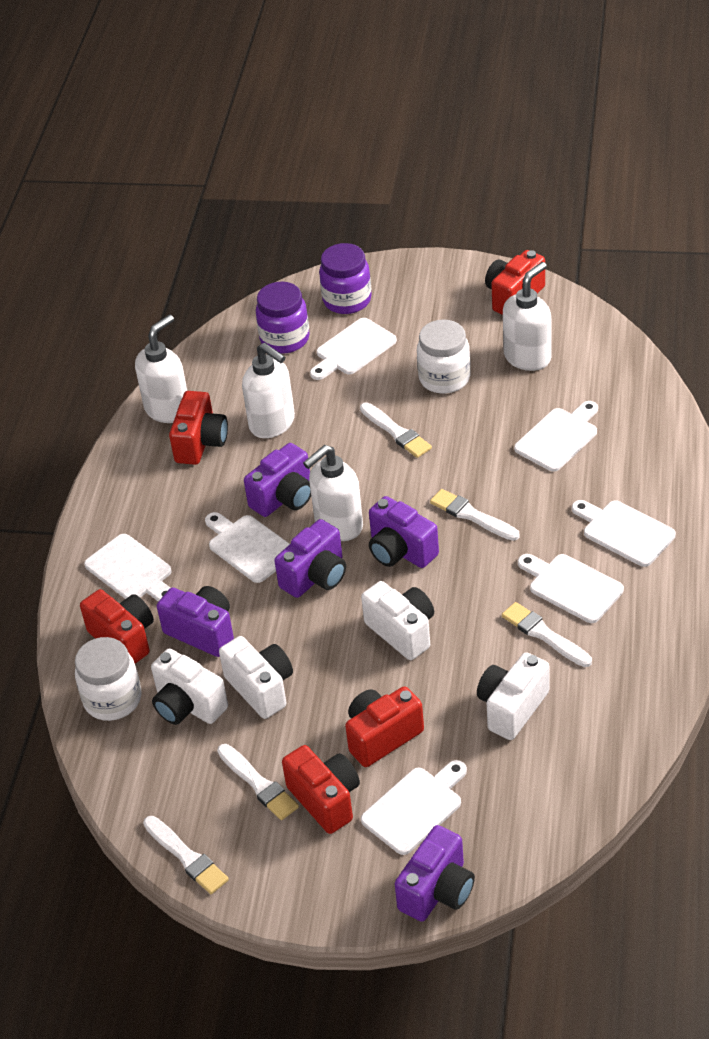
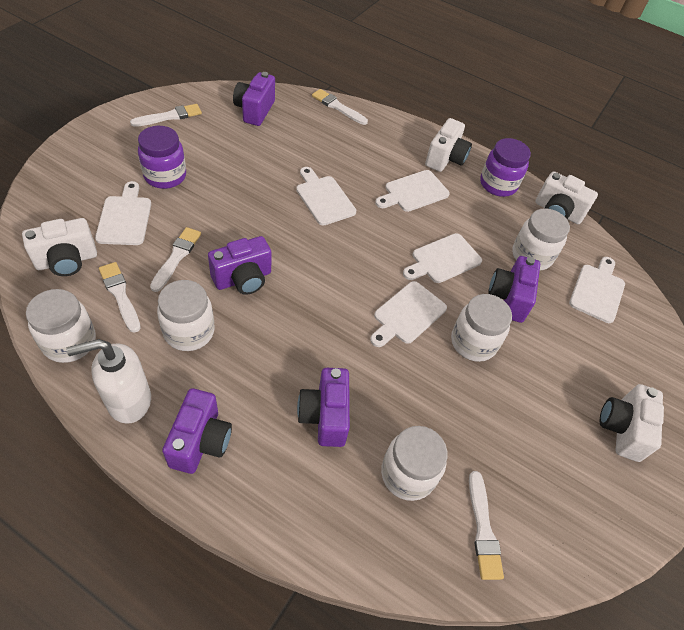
red camera: [80,589,154,664] [169,391,228,465] [282,745,360,834] [345,686,424,767] [485,250,545,315] = 5 -> none = 0
white cutting board: [84,534,172,602] [205,512,290,583] [310,318,397,380] [361,760,467,855] [514,401,598,472] [518,554,624,623] [572,500,676,567] = 7 -> [95,181,151,245] [296,167,356,225] [370,281,447,347] [375,170,450,212] [403,233,482,283] [569,257,625,323] = 6
white jar: [75,637,141,721] [417,320,471,394] = 2 -> [26,289,96,363] [157,280,215,351] [381,426,448,501] [451,294,512,362] [512,208,570,270] = 5
white soap dispenser: [135,315,187,423] [242,343,295,438] [303,445,363,541] [503,262,551,371] = 4 -> [66,339,151,424] = 1

